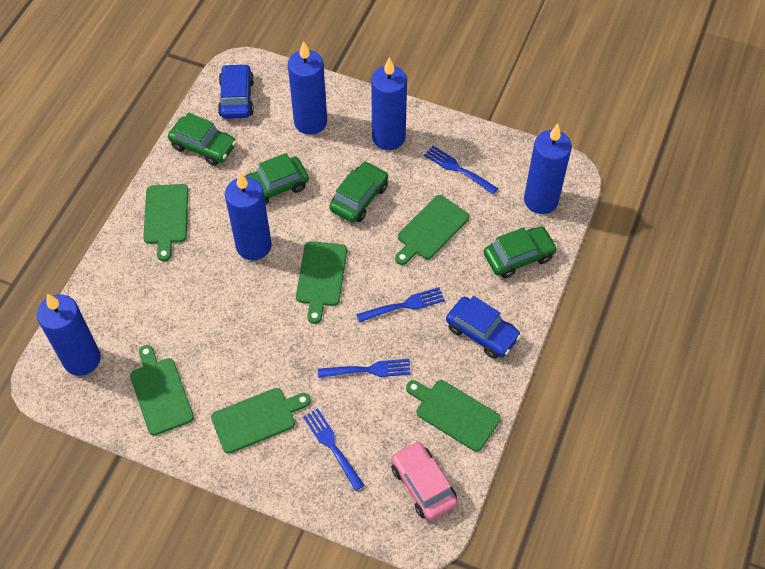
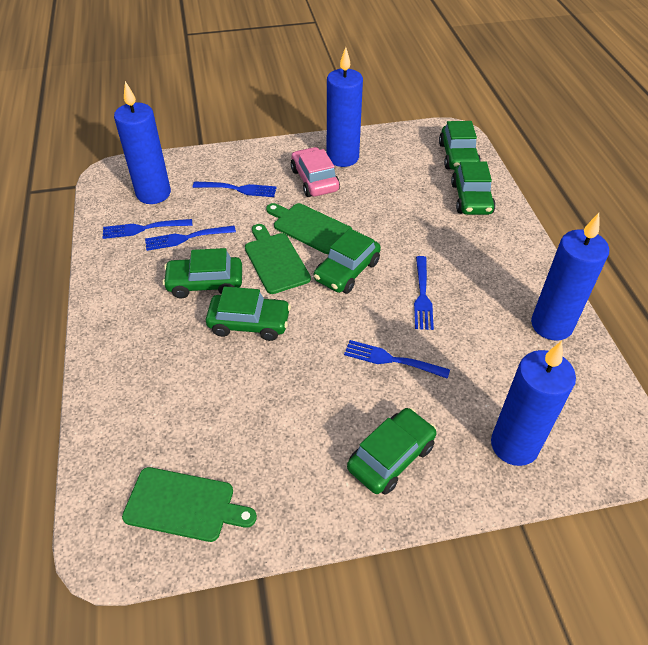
blue candle: [37,293,101,376] [225,172,272,260] [288,41,327,135] [371,57,407,150] [524,124,572,214] = 5 -> [114,81,171,204] [327,47,363,167] [491,341,576,466] [531,213,609,341] = 4
blue car: [218,64,254,119] [446,296,521,359] = 2 -> none = 0
blue fork: [303,408,365,491] [318,359,411,378] [356,287,445,323] [424,146,498,194] = 4 -> [103,219,192,239] [145,226,236,251] [193,181,277,197] [344,340,450,379] [414,256,434,330] = 5
green car: [168,113,236,166] [244,153,309,205] [330,161,388,223] [484,226,558,278] = 4 -> [162,248,242,299] [206,286,291,341] [314,228,381,294] [347,408,437,494] [439,121,481,170] [451,161,496,215] = 6
green cutting board: [130,345,194,436] [143,184,188,261] [211,388,311,453] [296,241,347,324] [395,195,469,265] [406,380,501,451] = 6 -> [122,467,257,542] [245,224,311,294] [266,203,352,254] = 3

